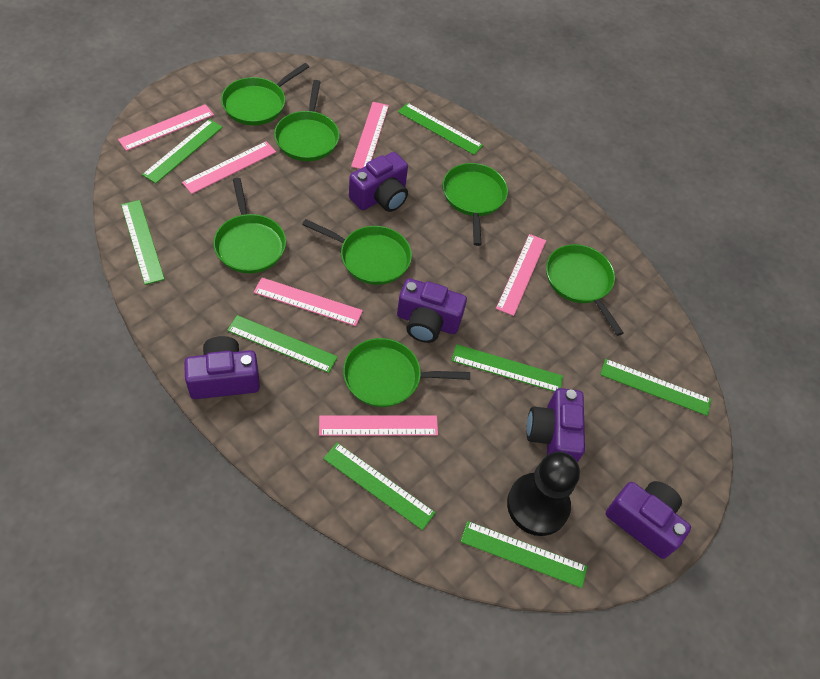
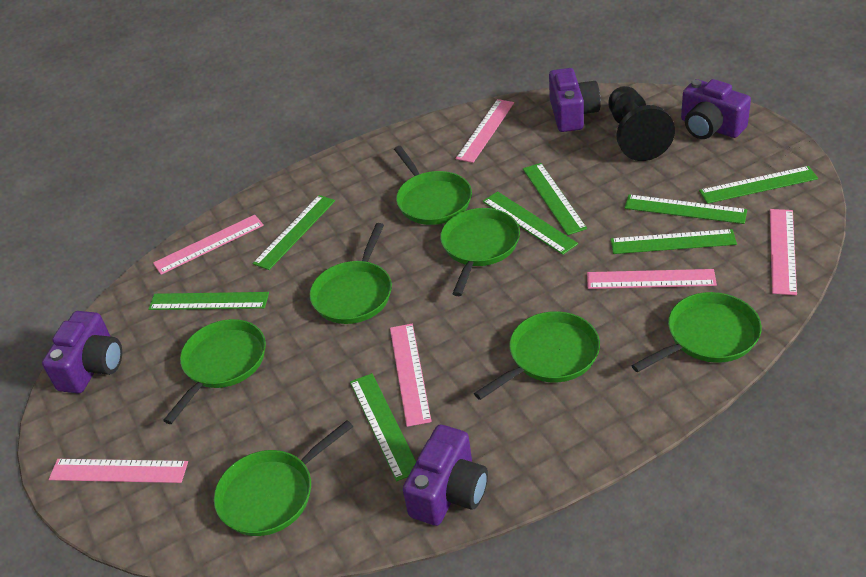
purple camera: [184,336,260,399] [349,152,408,212] [397,278,467,343] [526,388,585,463] [606,481,691,559] = 5 -> [42,311,122,393] [403,425,488,526] [549,68,600,132] [681,79,751,139] = 4

